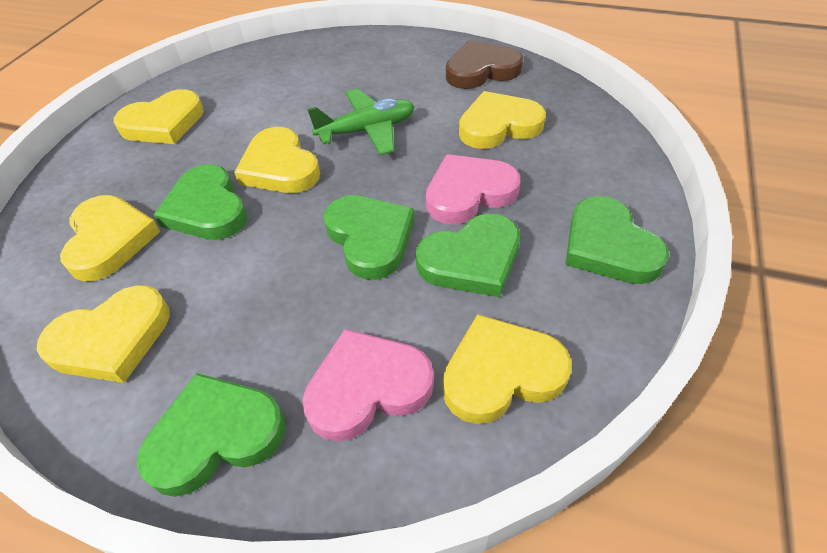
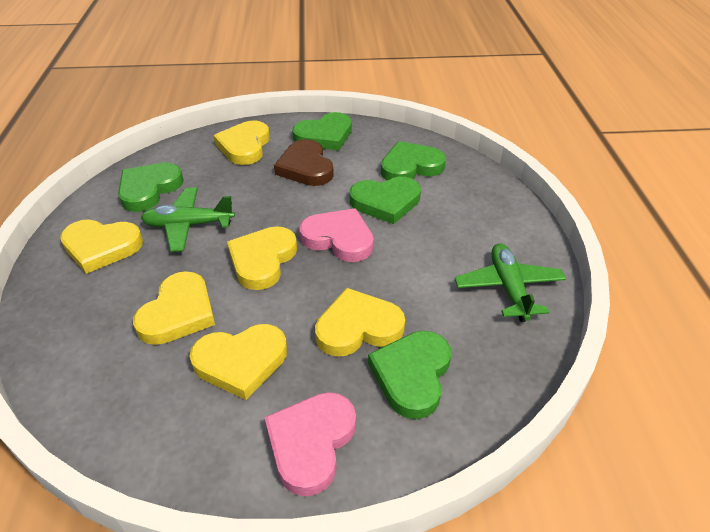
green plane: [307,89,415,155] = 1 -> [141,187,235,252] [455,243,566,322] = 2

